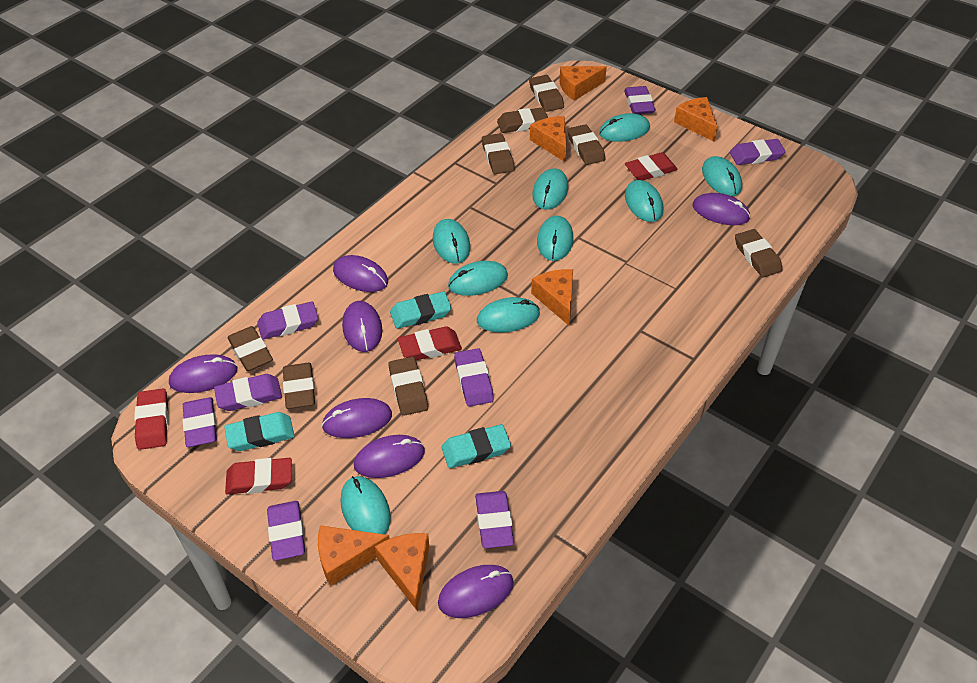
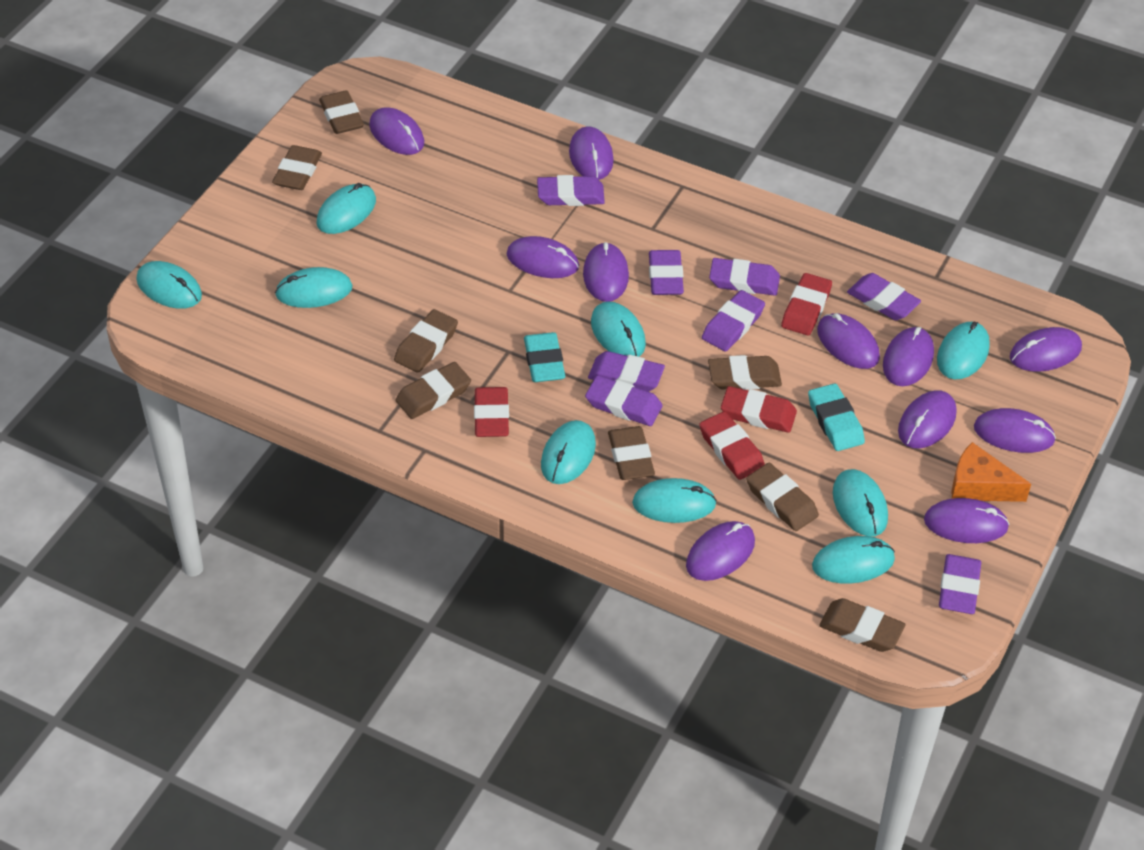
orange cheese: [318,525,390,586] [375,533,429,612] [530,116,566,162] [531,269,573,326] [559,66,607,101] [674,97,718,142] = 6 -> [952,442,1031,502] = 1
purple mouse: [169,354,237,393] [322,398,392,438] [333,255,388,292] [342,301,382,352] [354,435,425,478] [438,565,514,618] [692,193,751,225] = 7 -> [369,107,424,155] [507,236,579,278] [569,126,614,180] [583,242,629,302] [686,521,755,581] [817,313,880,369] [883,327,934,386] [898,390,957,448] [924,498,1009,543] [974,408,1056,453] [1010,327,1082,372] = 11
turquoise eraser: [224,412,294,451] [390,291,451,329] [442,424,511,468] = 3 -> [524,332,565,382] [808,383,865,451] = 2

